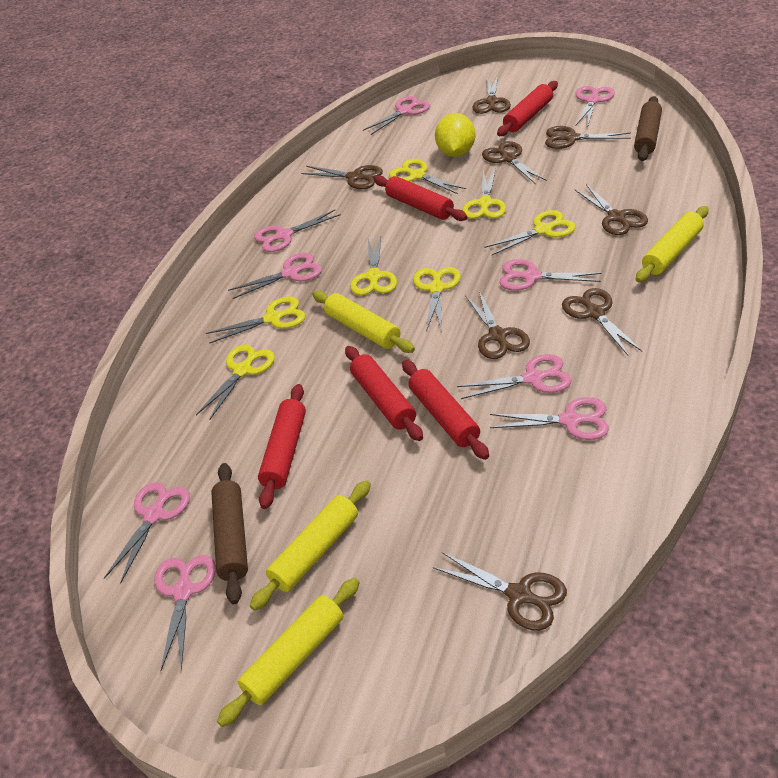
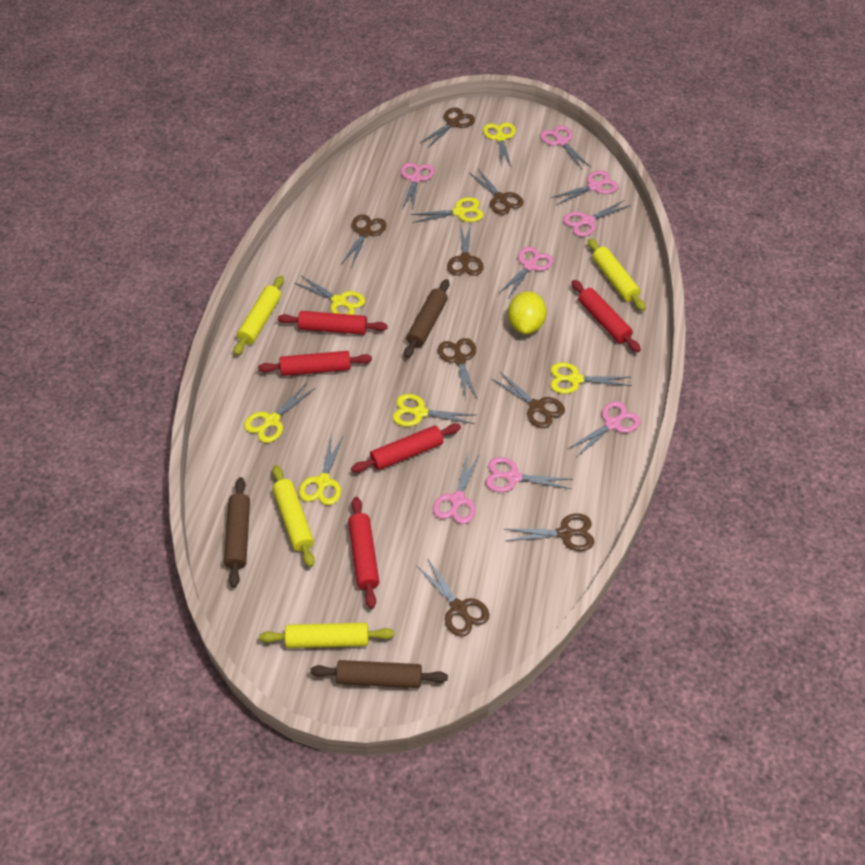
brown rolling pin: [211,463,248,604] [634,96,662,161] = 2 -> [224,477,250,588] [310,660,448,688] [404,279,450,358] = 3
pink scissors: [104,482,190,584] [155,555,216,671] [228,253,322,299] [254,210,341,252] [363,96,430,135] [457,354,572,399] [490,397,609,440] [499,259,601,291] [575,86,615,128] = 9 -> [401,162,434,210] [433,452,480,524] [485,457,573,492] [498,246,554,298] [540,125,591,169] [551,170,619,205] [563,200,631,237] [568,401,641,457] = 8

